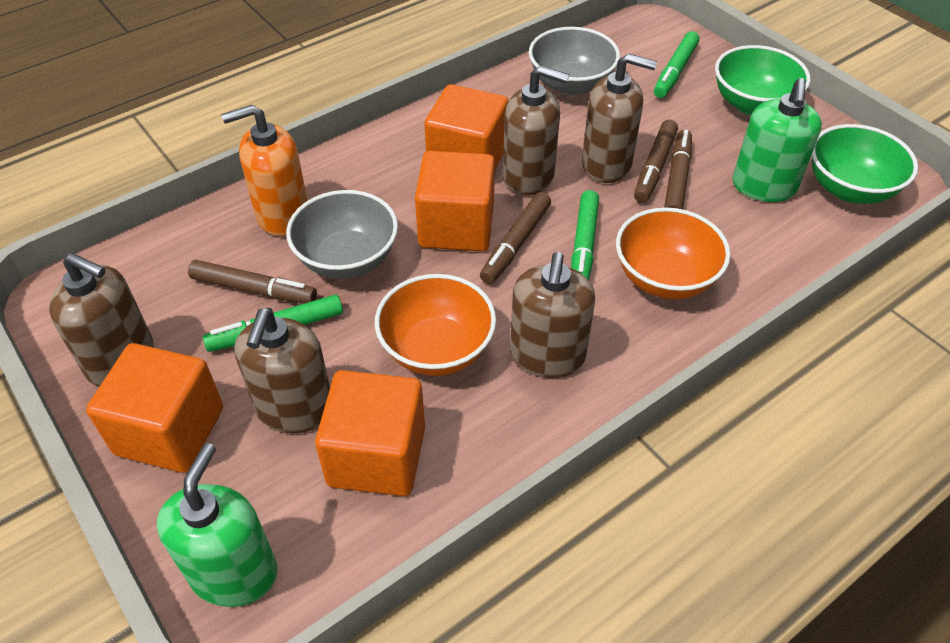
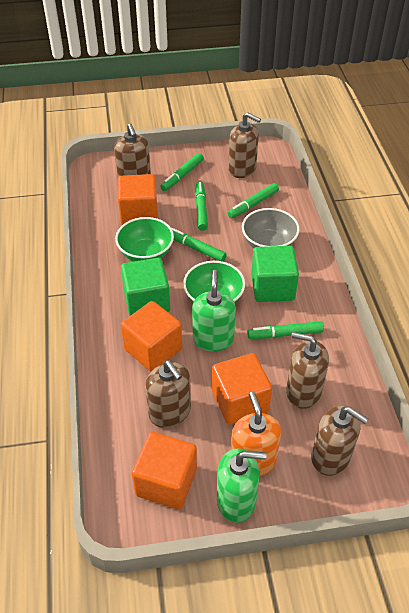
brown marker: [188,260,317,303] [480,192,551,284] [634,120,678,203] [664,130,692,210] = 4 -> none = 0
green cube: none = 0 -> [121,258,170,316] [251,246,299,302] = 2
green marker: [203,295,343,352] [571,190,599,281] [654,31,700,98] = 3 -> [160,153,204,191] [172,228,227,262] [195,182,208,231] [228,183,279,218] [247,321,324,339] = 5
grey bowl: [286,190,398,279] [529,27,620,95] = 2 -> [242,208,300,248] = 1
orange bowl: [375,274,496,376] [616,208,731,299] = 2 -> none = 0

